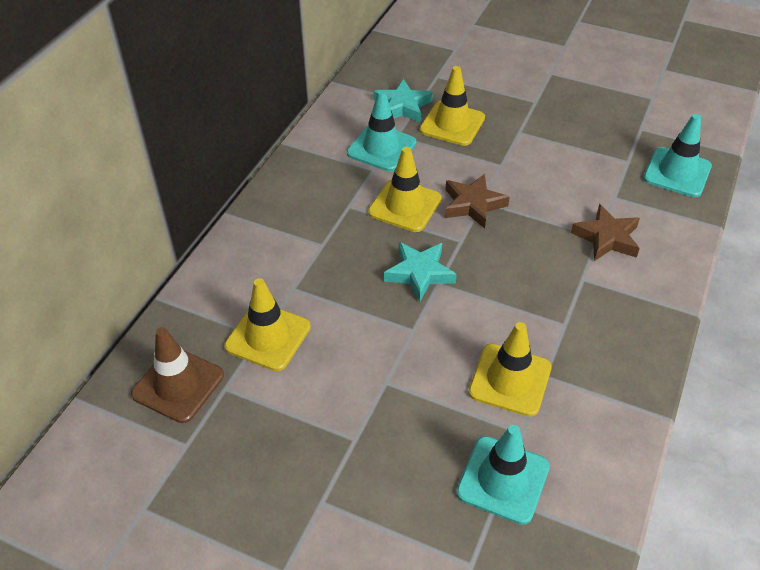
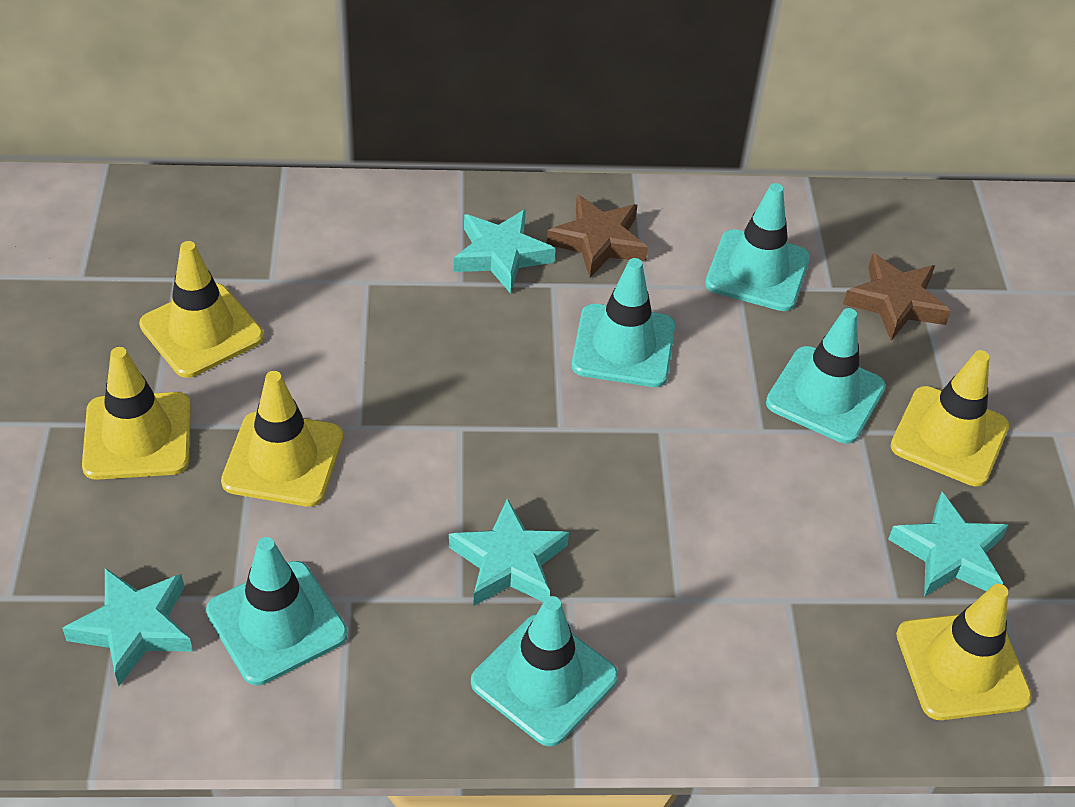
brown traffic cone: [131,327,224,423] = 1 -> none = 0
turquoise star: [374,79,433,123] [384,242,457,302] = 2 -> [62,568,193,686] [449,498,569,606] [454,209,556,294] [888,492,1008,597] = 4
turquoise traffic cone: [347,90,416,172] [456,425,550,525] [643,114,712,197] = 3 -> [206,537,348,685] [471,596,618,747] [572,258,675,387] [705,183,810,311] [766,308,886,444] = 5
yellow traffic cone: [224,278,311,371] [368,147,442,232] [420,66,485,146] [469,322,552,417] = 4 -> [82,347,191,480] [139,241,264,378] [221,371,343,507] [891,350,1009,486] [896,584,1032,720] = 5

